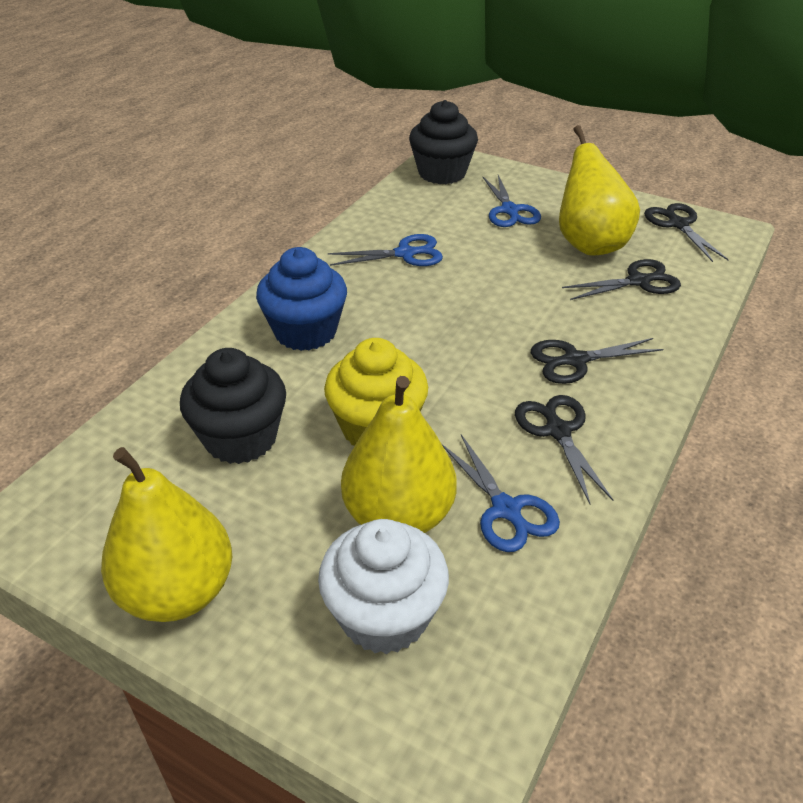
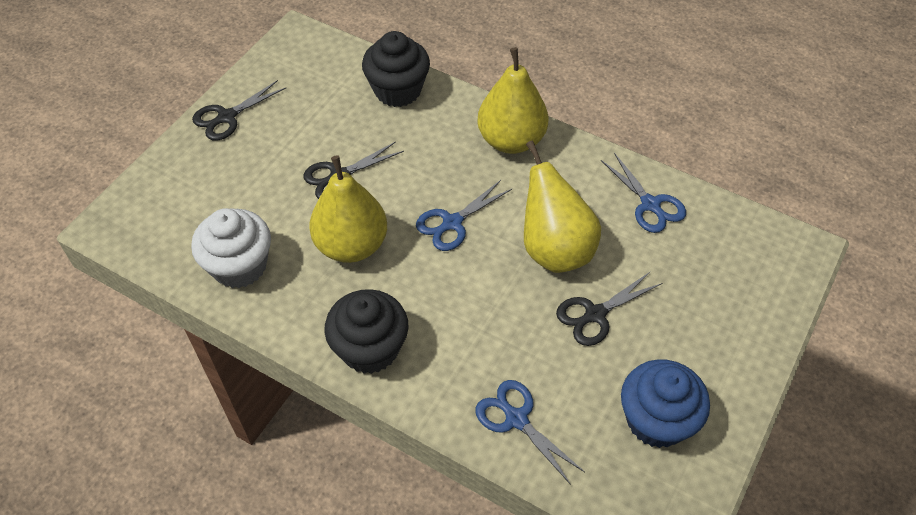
black scissors: [515,395,613,504] [531,338,663,384] [562,259,681,300] [644,203,729,262] = 4 -> [192,80,286,140] [303,141,404,199] [556,272,662,346] = 3
yellow cupcake: [324,338,428,446] = 1 -> none = 0

